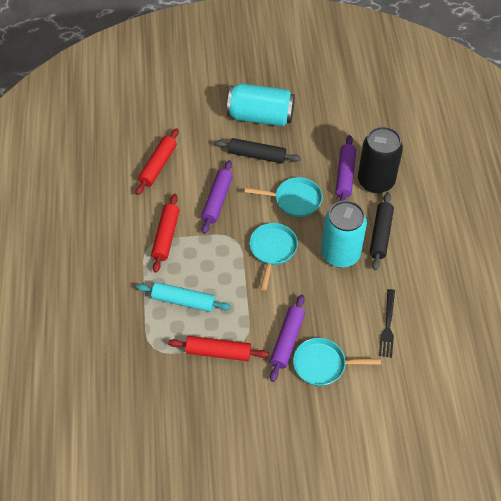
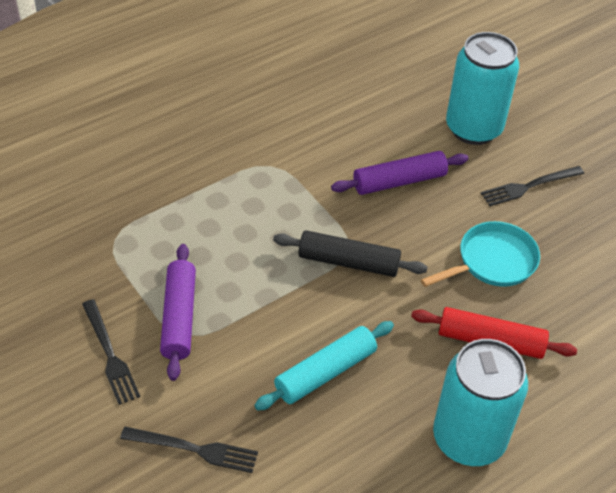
black can: [358,126,403,194] = 1 -> none = 0
black fork: [379,289,395,358] = 1 -> [82,299,140,405] [120,427,258,473] [481,166,584,206] = 3
black rolling pin: [214,138,301,163] [369,192,394,270] = 2 -> [273,230,428,277] = 1
purple rolling pin: [201,160,233,234] [270,294,305,382] [335,135,356,201] = 3 -> [160,244,196,381] [331,151,469,195] = 2
red rolling pin: [136,128,179,195] [151,194,179,273] [168,336,269,361] = 3 -> [411,307,577,359] = 1
turquoise pan: [245,177,322,217] [249,223,298,291] [293,338,381,386] = 3 -> [421,221,540,287] = 1

